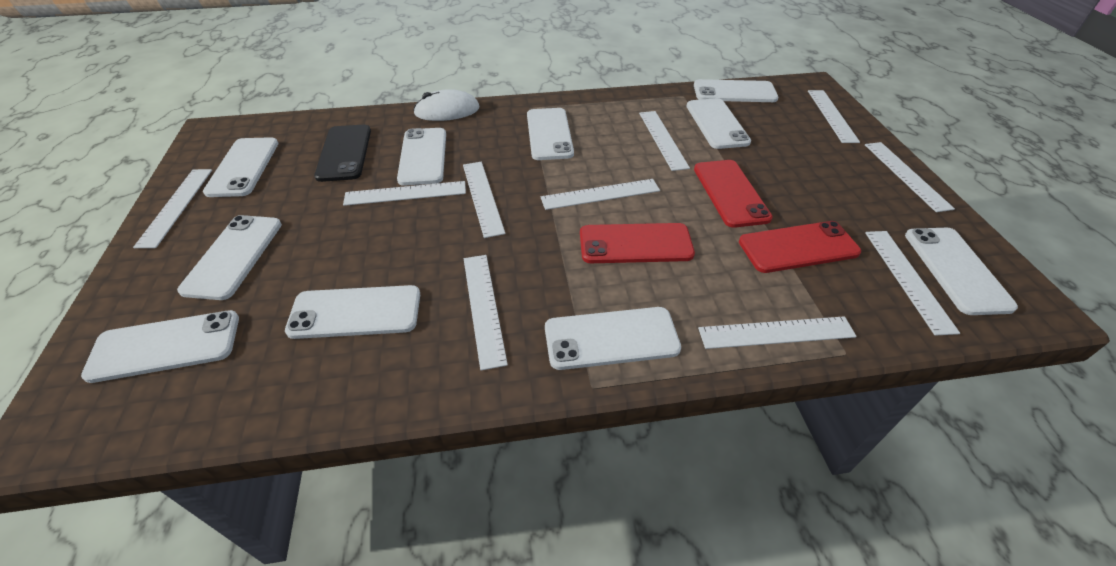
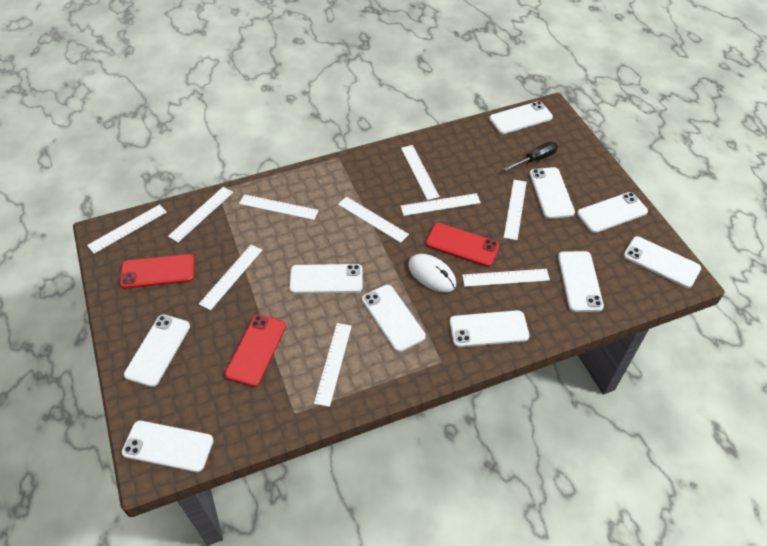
black phone: [314,124,371,182] = 1 -> none = 0
black screwdriver: none = 0 -> [504,141,558,171] = 1

